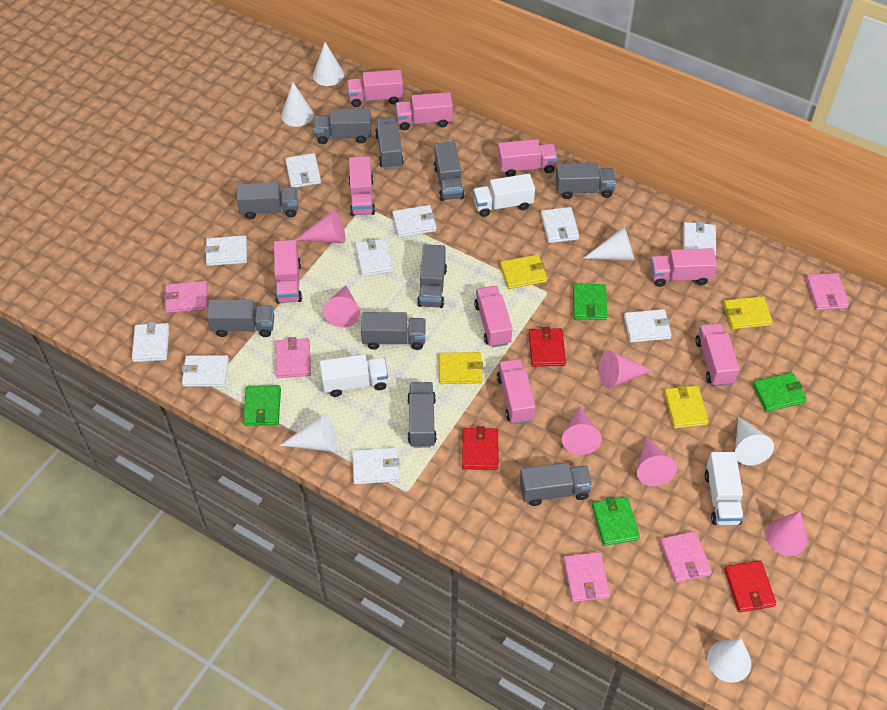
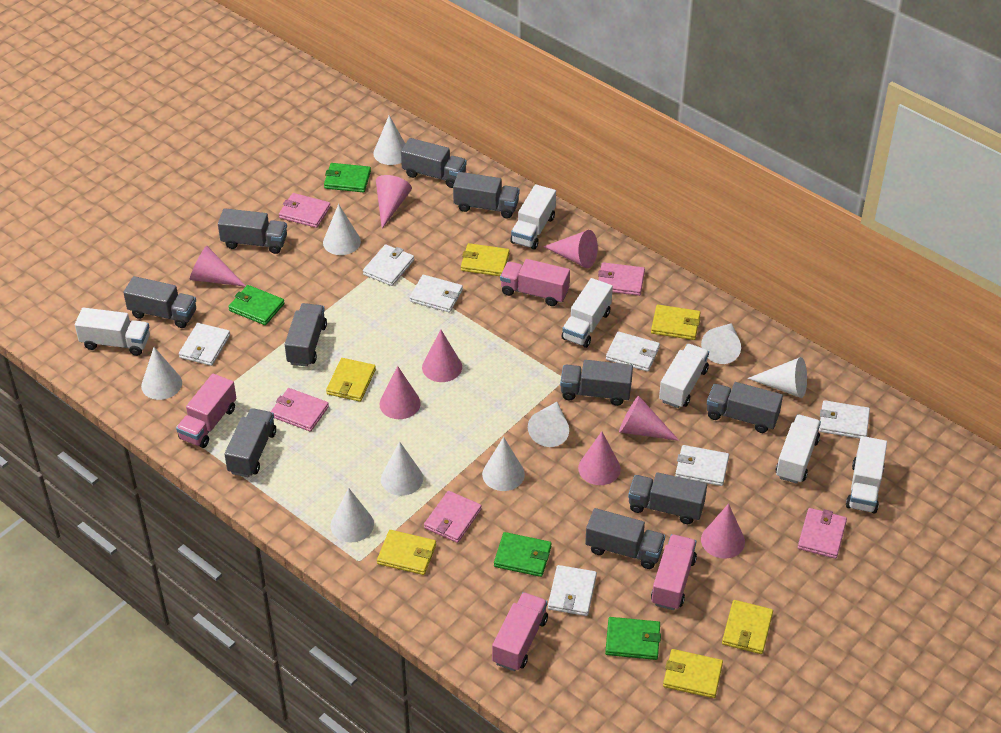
pink cone: [295,210,345,243] [323,286,360,327] [562,406,602,455] [599,350,653,389] [637,436,677,486] [766,511,807,556] = 6 -> [190,246,246,287] [376,175,412,228] [380,366,421,419] [422,330,462,382] [543,230,598,268] [578,431,621,485] [619,396,679,441] [701,504,745,559] = 8
pink truck: [274,240,302,304] [347,70,403,107] [348,156,375,216] [396,92,453,130] [474,286,512,347] [497,359,536,424] [498,139,558,177] [650,248,717,287] [695,323,740,387] = 9 -> [176,374,236,448] [492,592,548,671] [500,259,570,306] [651,534,697,610] = 4
red wallet: [462,426,498,470] [529,327,566,367] [724,560,776,612] = 3 -> none = 0
white cone: [280,413,337,452] [281,83,313,127] [313,42,344,86] [583,227,635,260] [707,638,751,683] [735,416,774,466] = 6 -> [141,347,182,400] [323,204,361,255] [331,488,374,542] [373,115,405,165] [381,441,423,496] [482,437,525,491] [528,402,569,447] [701,323,741,364] [747,357,807,398] = 9
white truck: [320,354,388,397] [473,174,535,217] [705,452,744,525] = 3 -> [75,308,150,356] [510,184,556,250] [562,278,613,348] [659,344,709,408] [776,414,821,484] [846,436,887,514] = 6
white wallet: [132,322,169,362] [182,355,229,387] [205,235,247,266] [285,153,321,188] [352,447,399,484] [355,238,393,276] [392,205,436,237] [541,207,579,243] [624,309,672,342] [683,221,716,257] = 10 -> [179,323,230,366] [363,244,414,286] [409,275,463,313] [548,565,597,616] [606,331,660,372] [675,445,729,486] [819,400,870,439] = 7
yellow wallet: [439,352,483,384] [500,254,547,289] [664,385,709,428] [723,296,773,330] = 4 -> [326,358,376,402] [377,530,436,575] [461,243,510,276] [651,305,701,340] [663,649,723,698] [722,600,773,654] = 6

